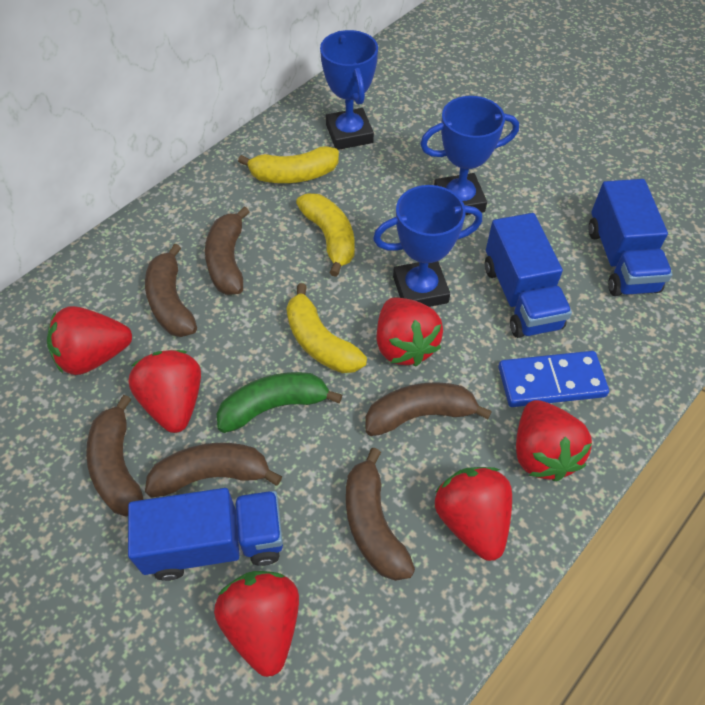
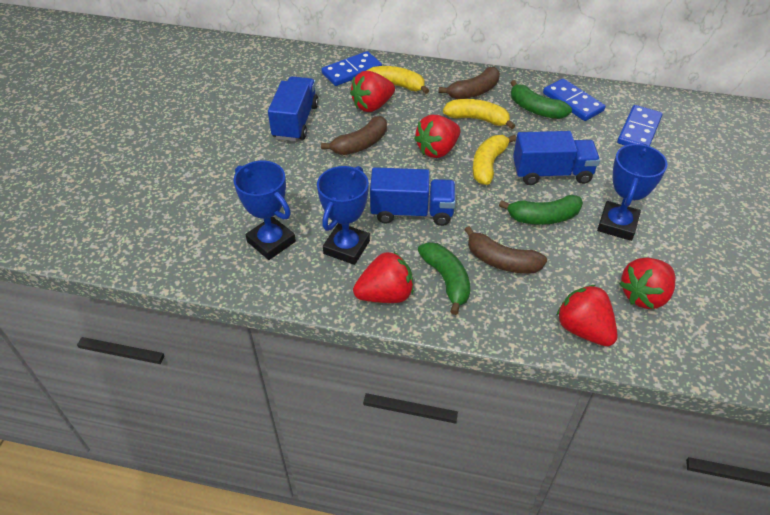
blue domino: [498,351,609,407] = 1 -> [321,51,382,86] [543,79,605,121] [617,105,662,146] = 3
brown banana: [86,395,144,517] [145,244,197,337] [145,443,282,498] [205,207,249,295] [346,447,415,581] [365,382,492,436] = 6 -> [321,116,387,155] [439,67,500,99] [464,226,547,274] = 3
green banana: [217,372,342,433] = 1 -> [418,242,470,315] [499,195,583,225] [510,80,572,119] = 3
red strawberry: [47,306,132,375] [128,350,201,433] [214,571,299,677] [377,297,443,367] [435,467,512,561] [516,400,592,481] = 6 -> [350,71,395,112] [353,252,413,303] [414,115,461,158] [556,285,618,346] [619,258,675,309] = 5

